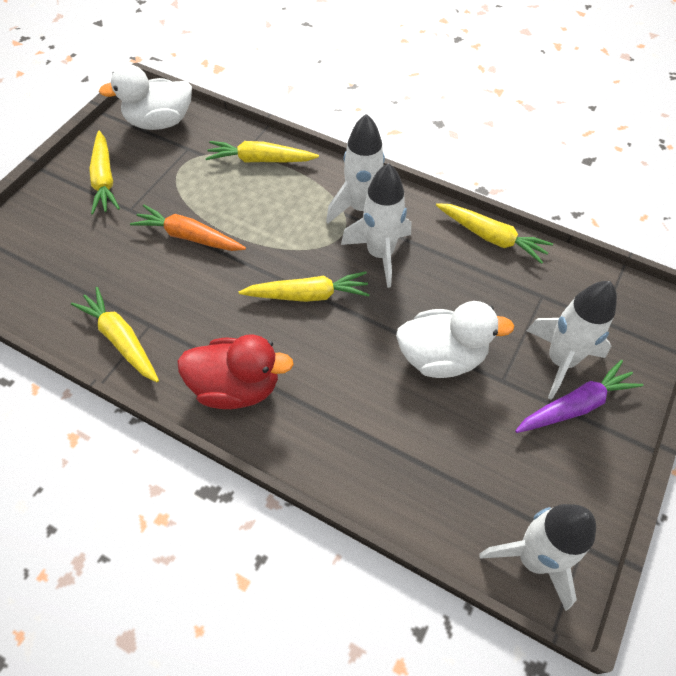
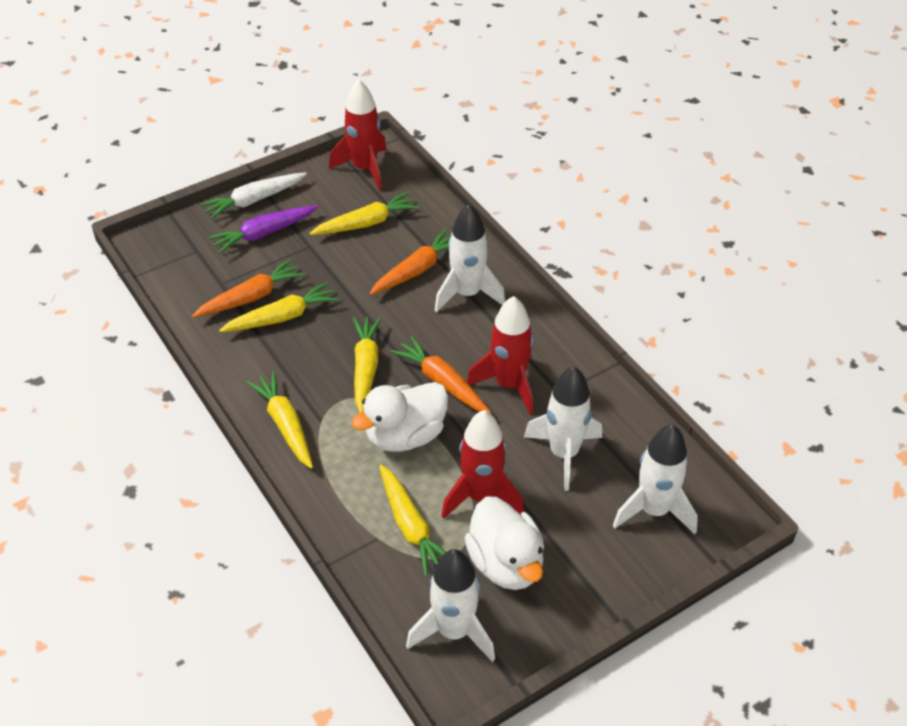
orange carrot: [130,205,246,251] = 1 -> [192,259,305,318] [369,229,451,295] [391,336,491,413] = 3
red duck: [177,334,294,409] = 1 -> none = 0
red rocket: none = 0 -> [329,79,387,190] [441,410,524,519] [467,296,534,415] = 3
white carrot: none = 0 -> [200,172,307,220] = 1

